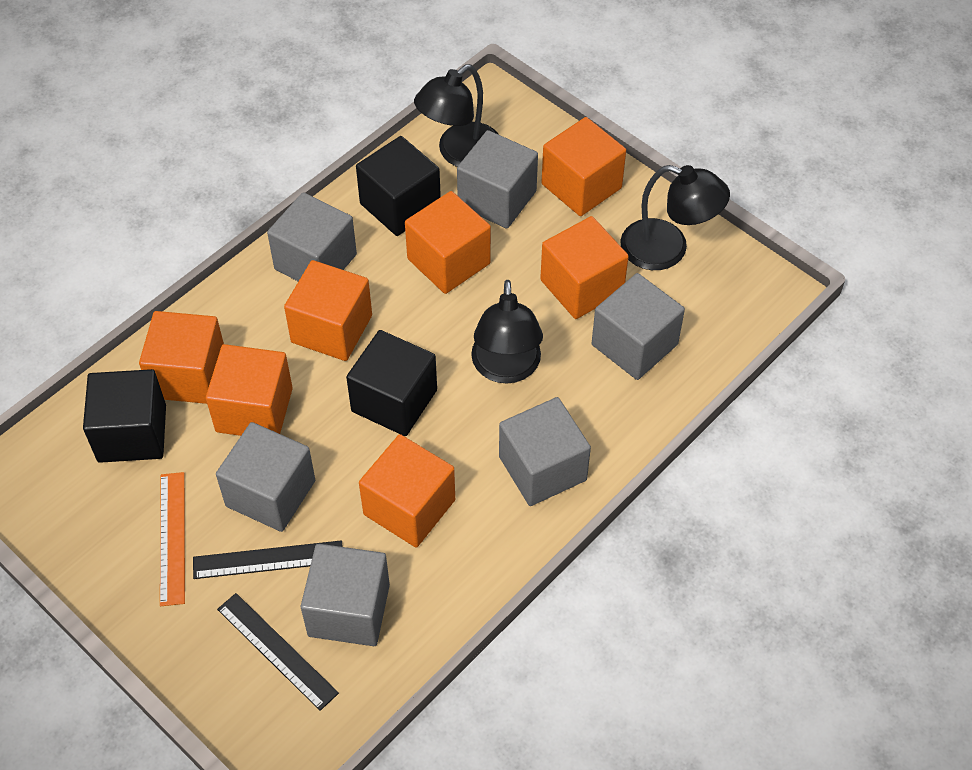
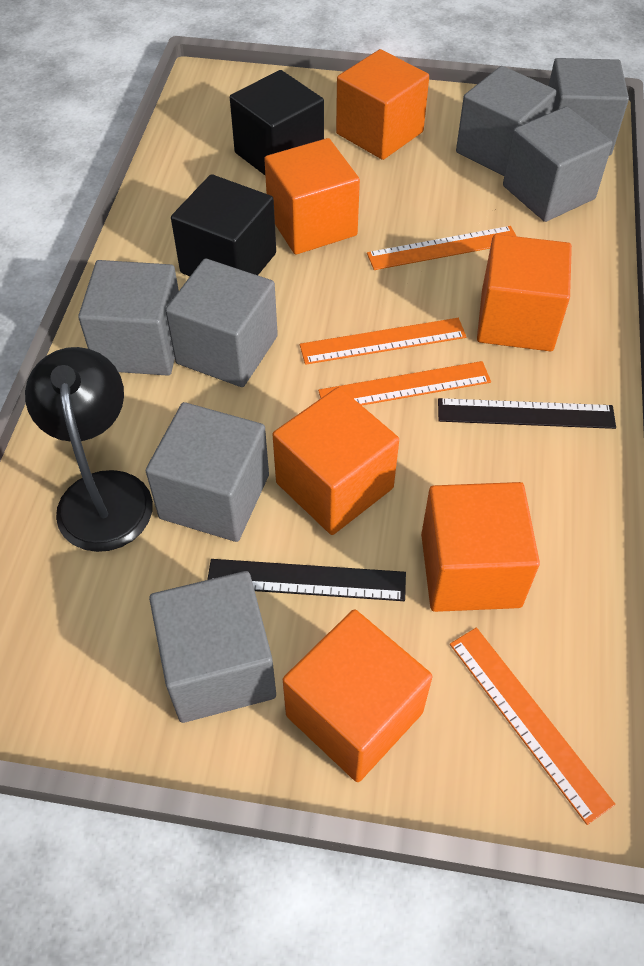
black cube: [83,369,166,463] [346,330,437,436] [356,136,441,236] = 3 -> [171,174,276,276] [230,70,324,175] = 2
black lamp: [414,64,499,167] [471,280,543,383] [620,165,730,270] = 3 -> [25,347,153,552] = 1
grey cube: [216,422,315,532] [267,192,357,281] [301,544,390,646] [457,130,538,229] [499,397,591,506] [592,273,685,380] = 6 -> [78,260,179,376] [146,402,269,542] [149,571,276,723] [165,258,278,387] [456,66,557,176] [503,106,613,222] [549,58,629,155] = 7
orange cube: [139,311,224,404] [206,344,293,436] [284,260,372,361] [359,434,455,547] [405,191,491,294] [540,216,629,319] [541,117,626,216] = 7 -> [264,138,360,255] [272,387,399,535] [283,609,432,782] [336,49,429,160] [421,482,540,612] [477,234,572,351] = 6
orange ruler: [160,472,185,606] = 1 -> [300,318,466,365] [318,361,491,405] [367,226,516,270] [450,627,615,825] = 4

